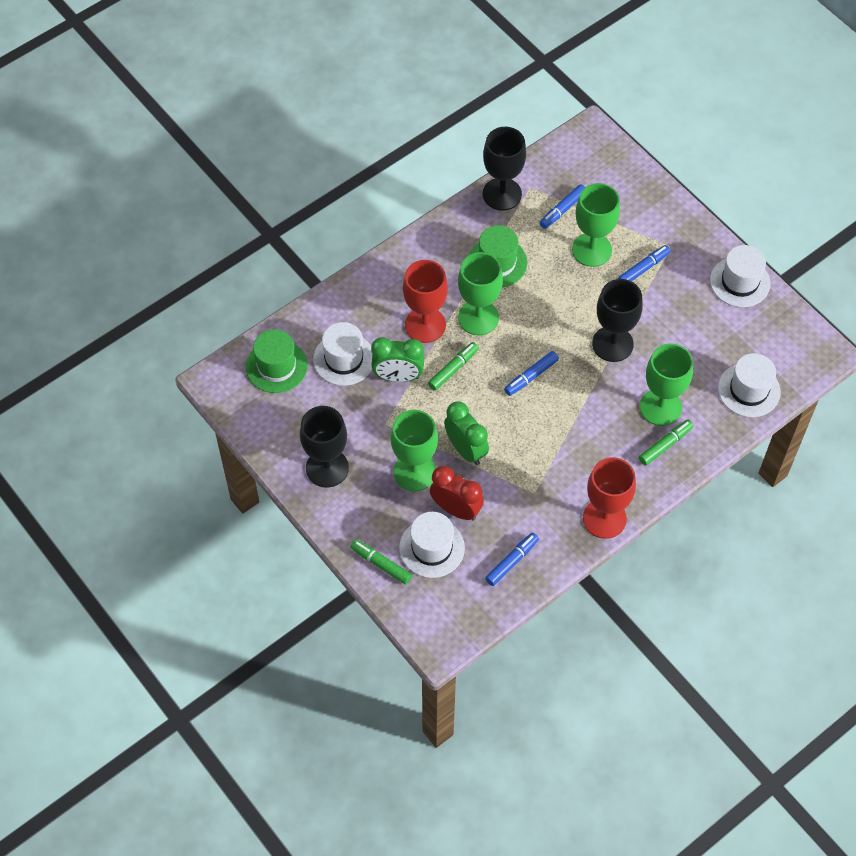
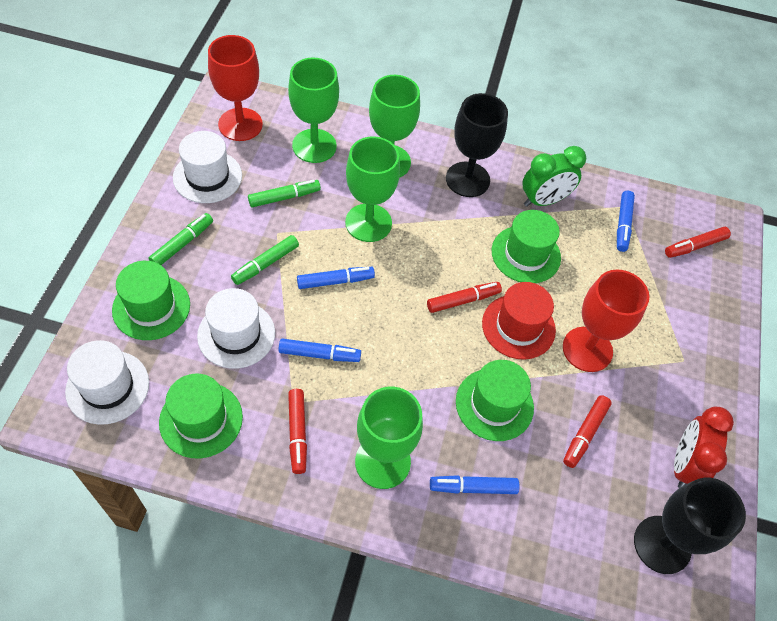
black goblet: [300,406,349,488] [483,127,526,210] [592,279,642,362] = 3 -> [446,93,508,197] [634,478,746,574] = 2
green clock: [371,337,424,382] [444,401,489,465] = 2 -> [522,146,586,207] = 1
green hat: [246,329,308,393] [469,225,527,287] = 2 -> [112,261,190,340] [159,374,243,459] [456,360,534,441] [491,210,561,283] = 4
red hat: none = 0 -> [482,282,556,360] = 1
red marker: none = 0 -> [288,389,307,474] [427,282,502,313] [563,395,612,468] [665,227,731,258] = 4
white hat: [313,322,372,386] [399,512,465,578] [710,245,770,307] [718,353,781,417] = 4 -> [65,340,149,425] [173,131,242,203] [197,288,275,369] = 3

